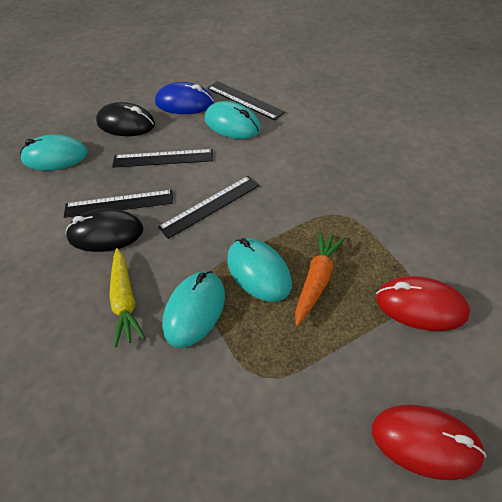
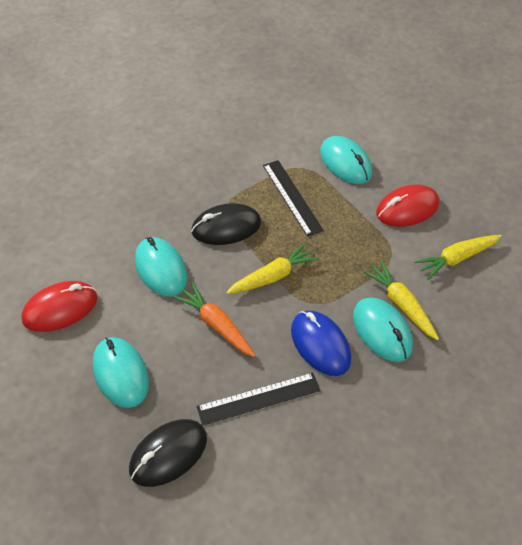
black ruler: [64,190,173,218] [112,149,213,168] [158,176,259,239] [207,81,285,120] = 4 -> [196,372,320,426] [263,160,324,237] = 2
yellow carrot: [109,248,145,347] = 1 -> [226,243,319,294] [363,261,439,340] [414,235,502,280] = 3

